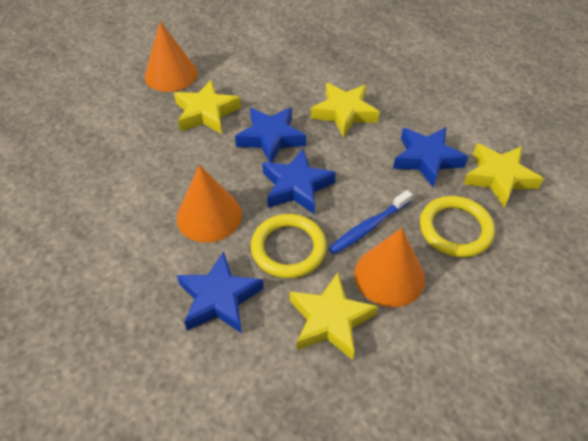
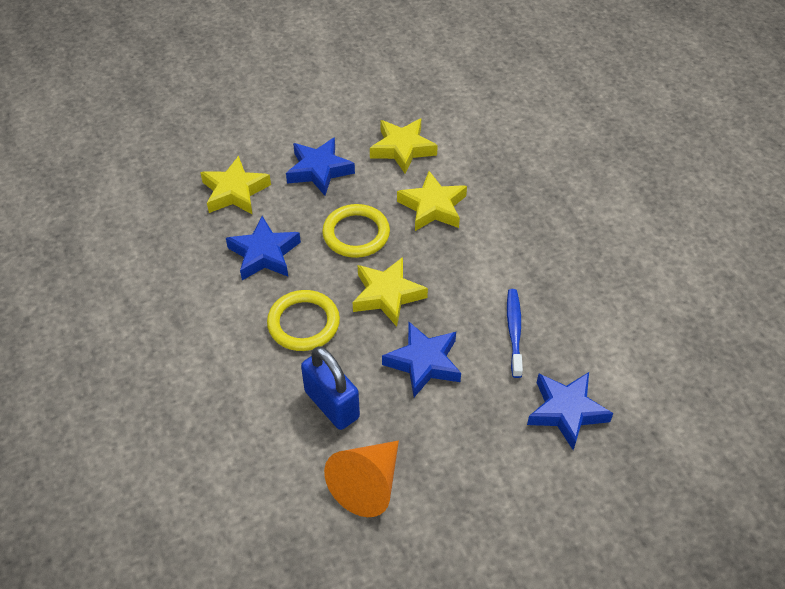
blue padlock: none = 0 -> [301,346,360,430] = 1
orange cone: [145,22,198,92] [177,165,242,243] [354,228,425,307] = 3 -> [324,441,399,517] = 1

